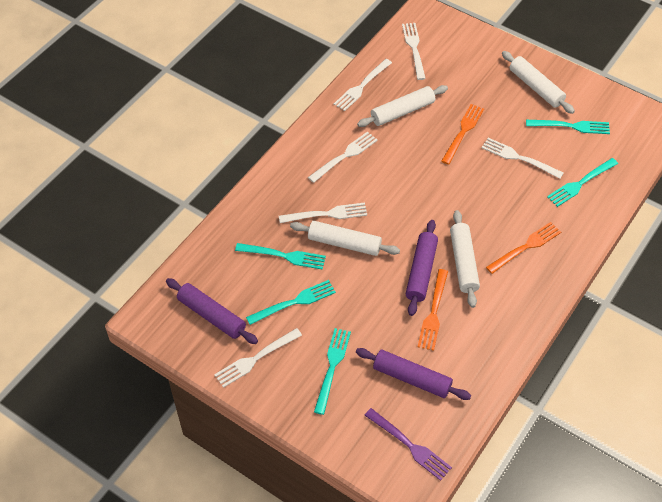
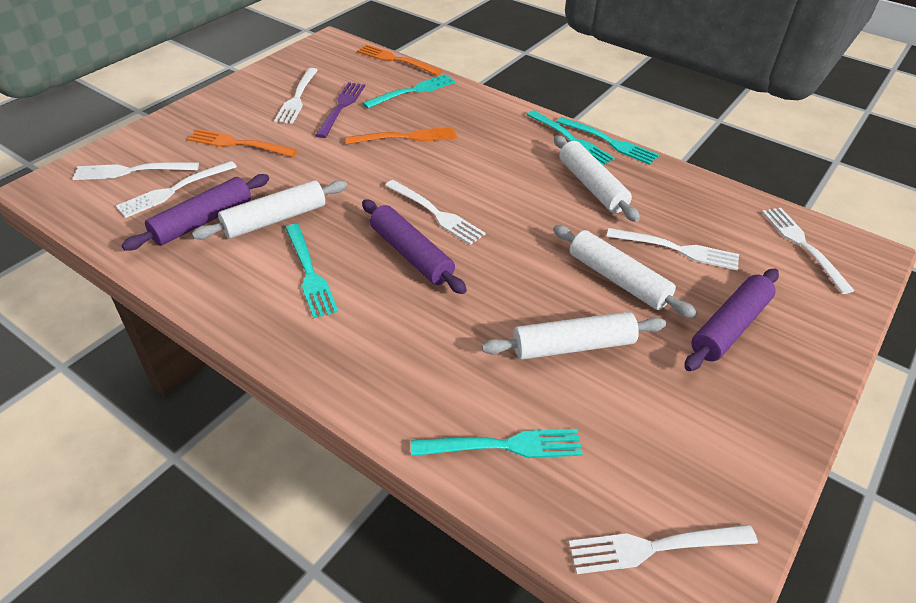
white fork: [214,328,302,388] [279,202,367,223] [308,131,378,183] [334,59,392,111] [402,23,426,80] [481,138,563,179] = 6 -> [72,162,199,180] [116,161,237,218] [274,68,318,124] [385,180,486,245] [568,525,758,574] [606,228,739,271] [762,208,855,294] = 7

